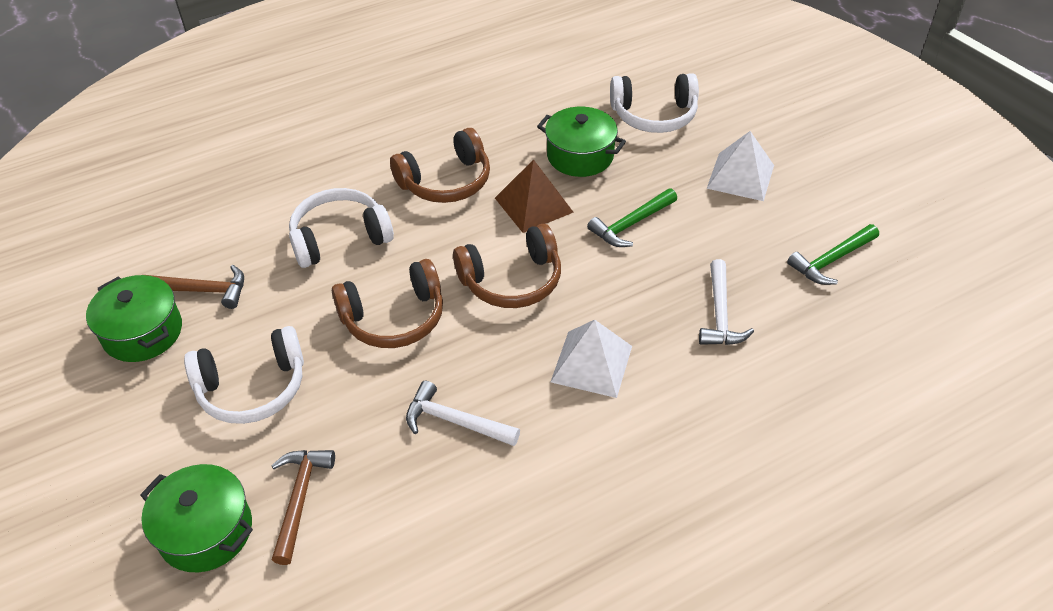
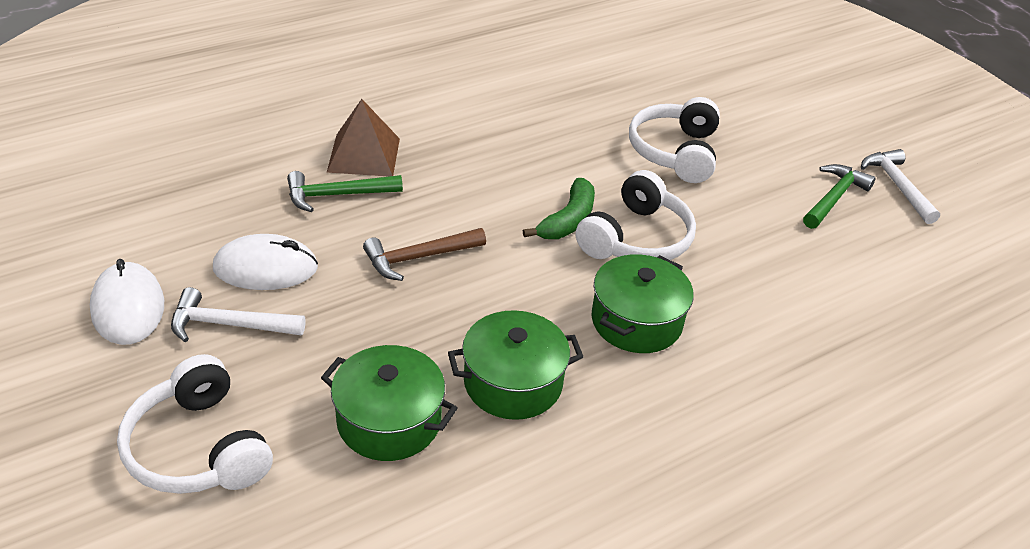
brown hammer: [148,265,244,309] [271,450,335,565] = 2 -> [363,228,486,281] = 1
brown headphones: [332,259,443,348] [390,128,490,203] [453,224,561,308] = 3 -> none = 0
green banana: none = 0 -> [523,178,595,239] = 1
white mouse: none = 0 -> [90,259,164,345] [213,234,318,290] = 2
white pyramid: [551,320,632,398] [707,131,774,201] = 2 -> none = 0

